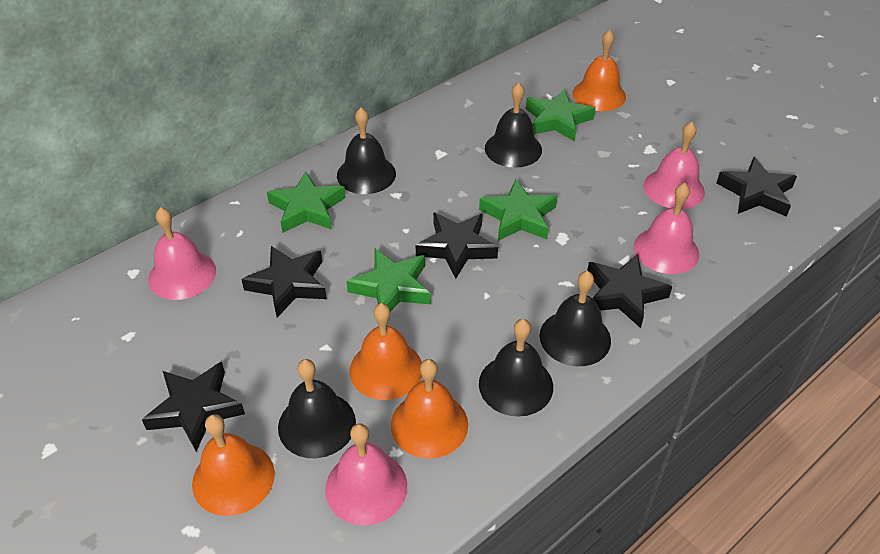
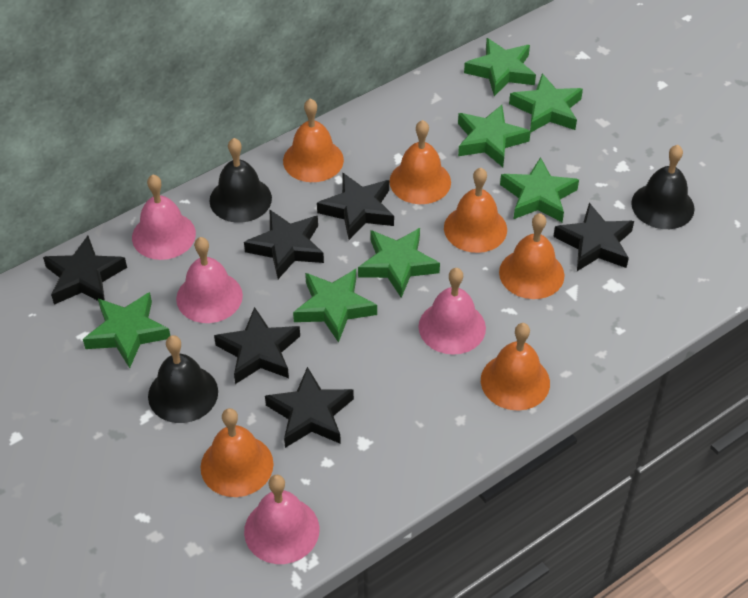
black bell: [278,359,356,458] [337,108,396,194] [479,319,553,417] [485,82,542,168] [539,271,611,366] = 5 -> [148,335,218,423] [209,138,272,223] [631,145,695,229] = 3
black star: [142,362,245,452] [241,246,327,318] [416,213,498,278] [587,254,672,328] [717,157,797,217] = 5 -> [43,236,127,305] [214,307,300,384] [244,210,324,279] [265,367,354,448] [317,172,394,240] [553,203,634,271] = 6
green star: [267,171,346,233] [346,249,431,312] [479,179,557,241] [526,89,595,142] = 4 -> [83,292,170,368] [293,269,377,343] [358,228,440,298] [458,105,531,167] [464,38,536,96] [500,157,579,222] [509,74,583,132] = 7
orange bell: [192,414,275,516] [349,303,422,400] [391,359,468,458] [572,30,626,111] = 4 -> [201,408,274,497] [283,98,344,182] [390,120,451,204] [444,168,507,253] [481,323,550,411] [499,213,565,299] = 6

